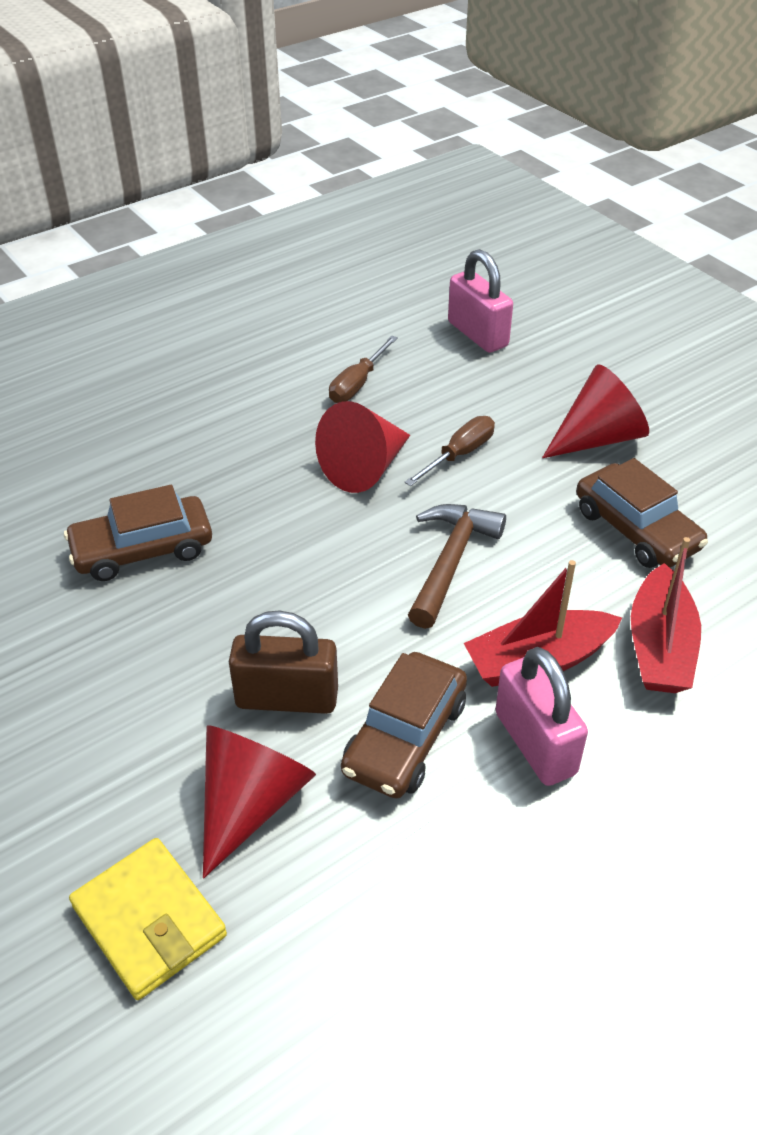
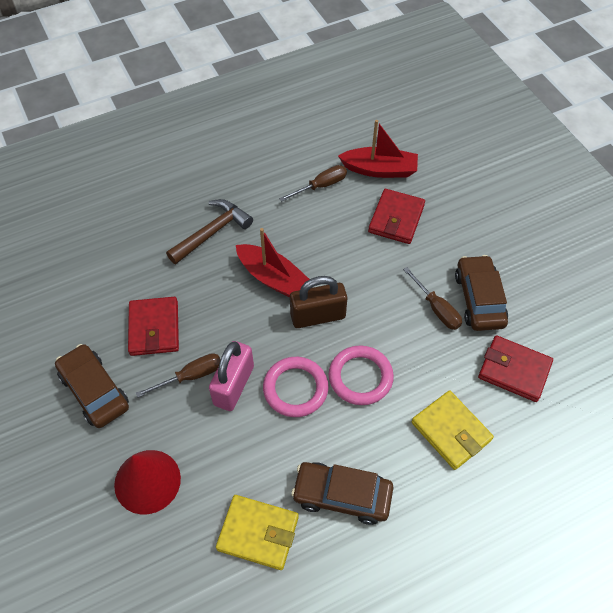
brown screwdriver: [329,336,398,403] [405,416,495,486] = 2 -> [136,353,220,398] [279,165,347,202] [403,267,462,330] = 3
pink padlock: [448,249,513,353] [495,647,588,786] = 2 -> [209,341,254,411] = 1
pink ring: none = 0 -> [263,357,329,417] [329,345,394,405] = 2
red cone: [203,725,316,878] [315,401,410,493] [542,365,649,458] = 3 -> [114,450,181,515] = 1
red wallet: none = 0 -> [128,297,179,356] [368,189,425,244] [478,335,553,402] = 3
yellow wallet: [69,838,227,1000] = 1 -> [216,495,299,570] [412,390,494,470] = 2

